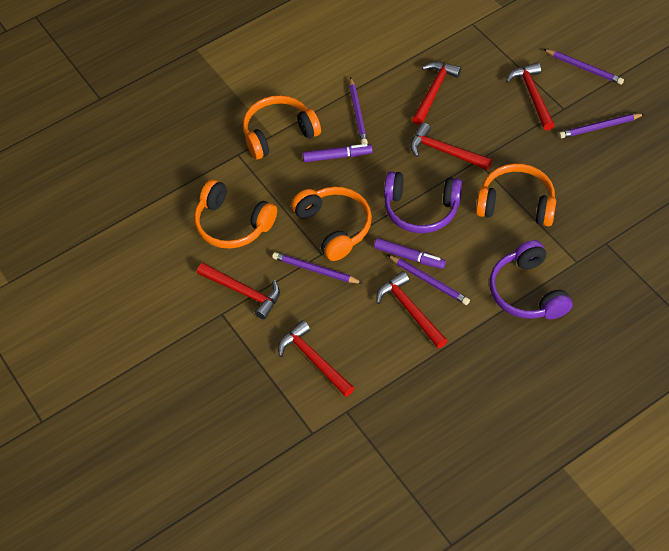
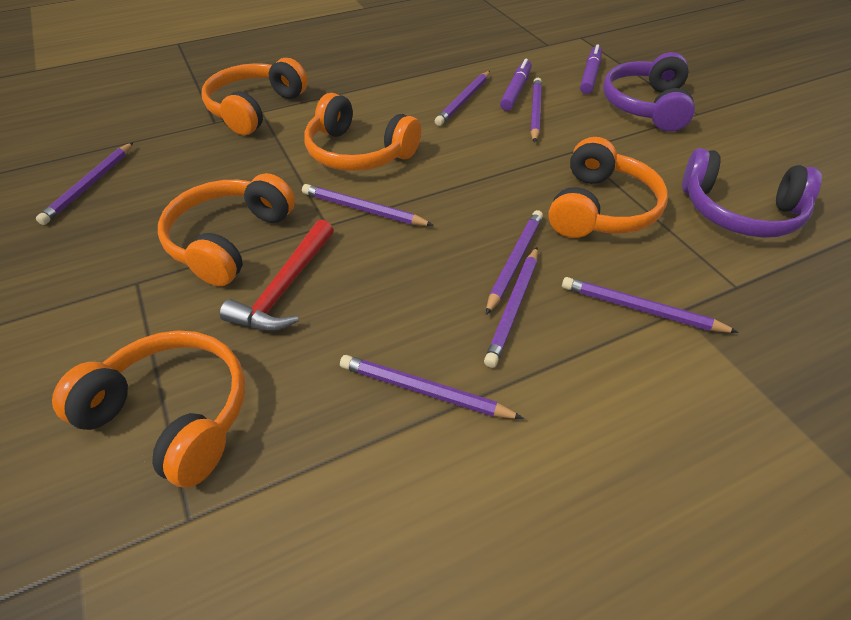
orange headphones: [194,179,277,249] [243,95,321,159] [291,186,372,261] [476,163,556,226] = 4 -> [52,330,245,488] [158,173,295,286] [201,58,308,135] [305,93,421,171] [548,137,668,238] = 5
purple pencil: [272,252,362,284] [349,77,368,144] [388,255,470,305] [543,49,624,85] [559,113,644,138] = 5 -> [36,142,133,225] [302,184,433,226] [340,355,524,419] [435,71,490,126] [484,247,538,368] [486,210,543,315] [530,78,542,143] [562,277,739,333] = 8
red hammer: [197,263,280,319] [278,320,354,397] [376,271,448,348] [410,123,492,170] [412,62,461,125] [506,63,555,131] = 6 -> [220,220,334,331] = 1

